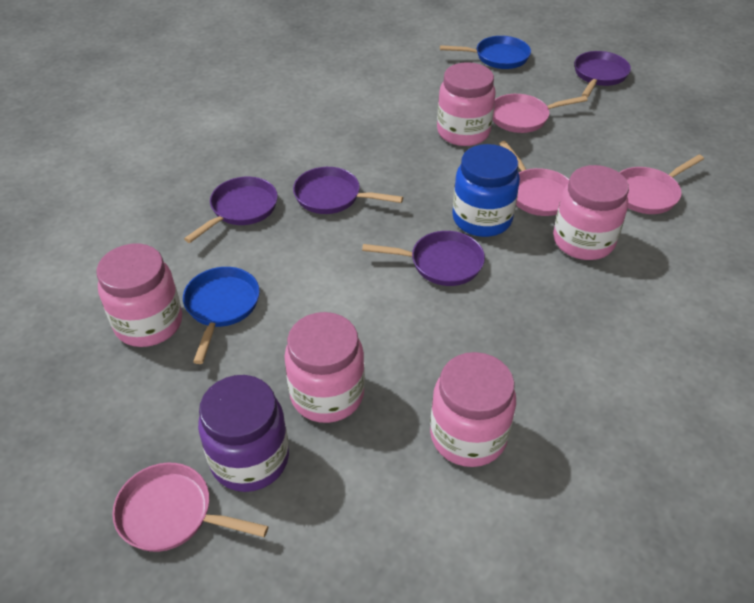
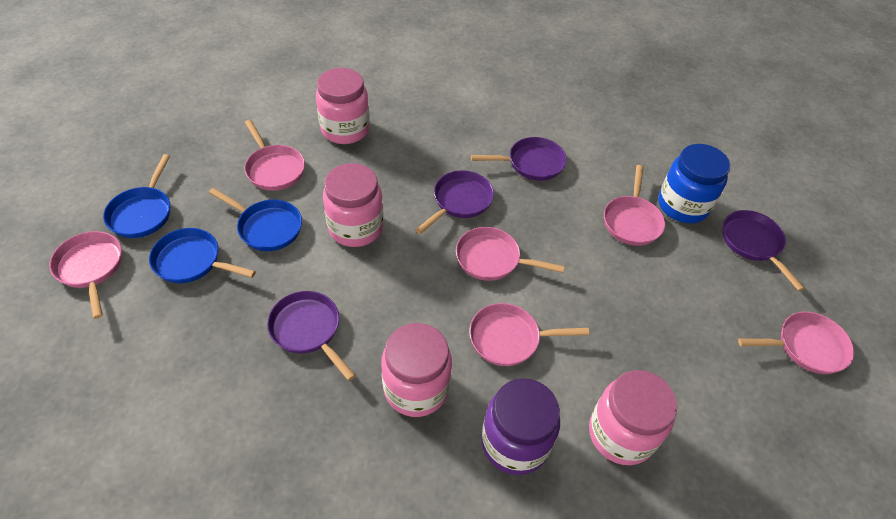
blue pan: [183,267,260,364] [440,36,531,69] = 2 -> [103,154,170,238] [149,228,256,283] [209,188,302,251] = 3
pink jar: [96,244,182,347] [284,312,365,423] [430,352,516,467] [437,62,496,146] [553,165,629,260] = 5 -> [316,68,370,144] [323,163,384,247] [381,323,452,417] [589,370,677,465] = 4
pink pan: [112,463,268,552] [493,94,588,133] [499,141,569,216] [619,155,704,214] = 4 -> [49,231,122,319] [244,120,305,191] [456,227,565,281] [469,303,589,366] [604,165,665,246] [738,312,854,374] = 6

